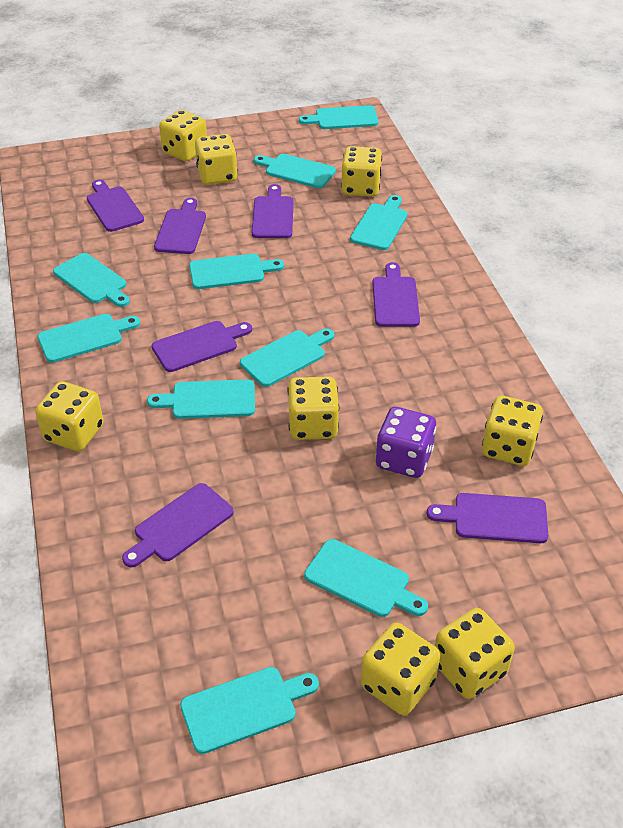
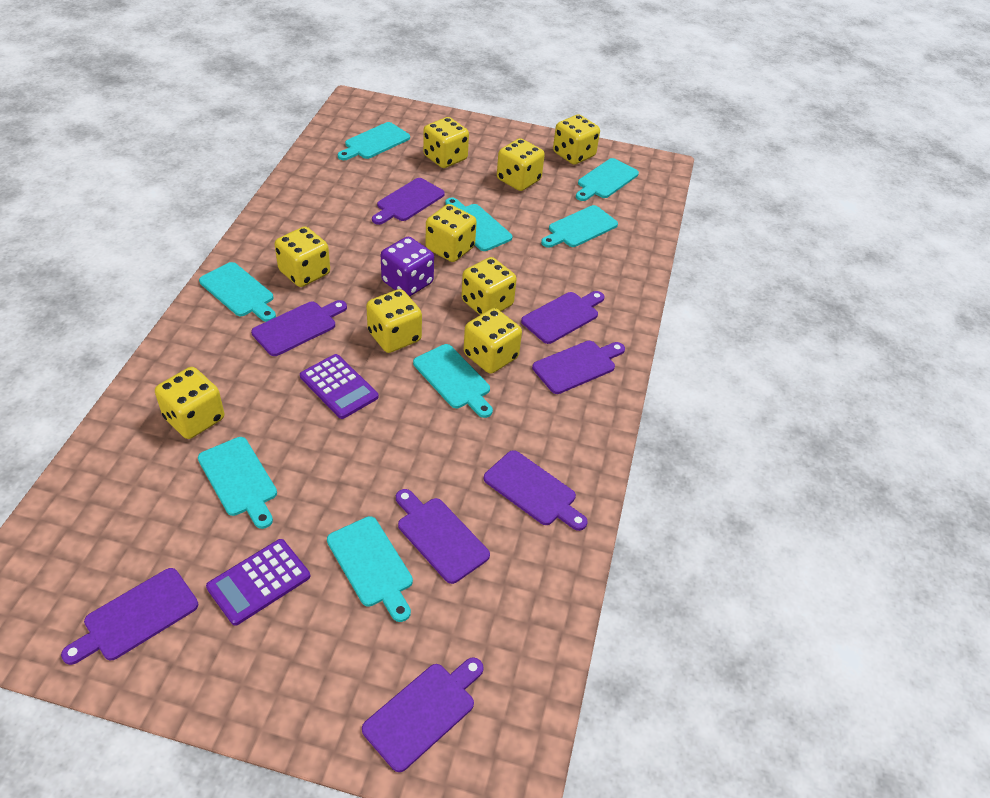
purple calculator: none = 0 -> [206,539,310,626] [300,354,379,419] = 2
purple cutting board: [87,180,144,232] [122,483,234,567] [151,321,252,372] [154,198,206,254] [252,184,294,238] [372,262,420,327] [427,493,548,543] = 7 -> [61,568,198,665] [251,300,347,356] [362,657,484,772] [372,178,445,225] [396,489,490,584] [484,450,588,531] [521,291,605,344] [532,341,625,394] = 8
turquoise cutting board: [38,314,140,363] [53,253,130,307] [147,379,255,419] [180,667,319,754] [189,254,284,289] [240,328,334,387] [254,154,336,188] [299,105,379,129] [304,539,428,617] [350,195,408,250] = 10 -> [198,437,277,529] [199,262,276,322] [327,516,413,622] [338,122,410,160] [413,344,493,418] [445,197,512,251] [541,205,618,248] [576,158,639,201] = 8
yellow dice: [35,381,104,451] [159,110,207,162] [195,134,238,185] [287,376,339,440] [341,146,382,197] [361,622,440,716] [435,608,515,699] [482,396,543,466] = 8 -> [155,367,224,439] [275,227,330,287] [366,289,422,353] [423,117,469,168] [426,204,477,262] [461,257,517,315] [464,308,522,374] [497,138,545,191] [553,114,600,165] = 9

